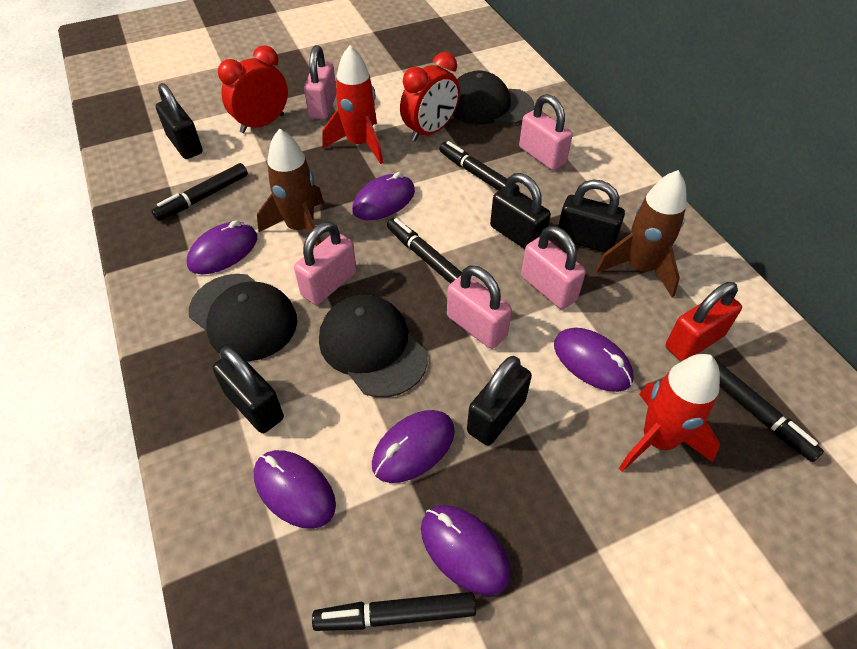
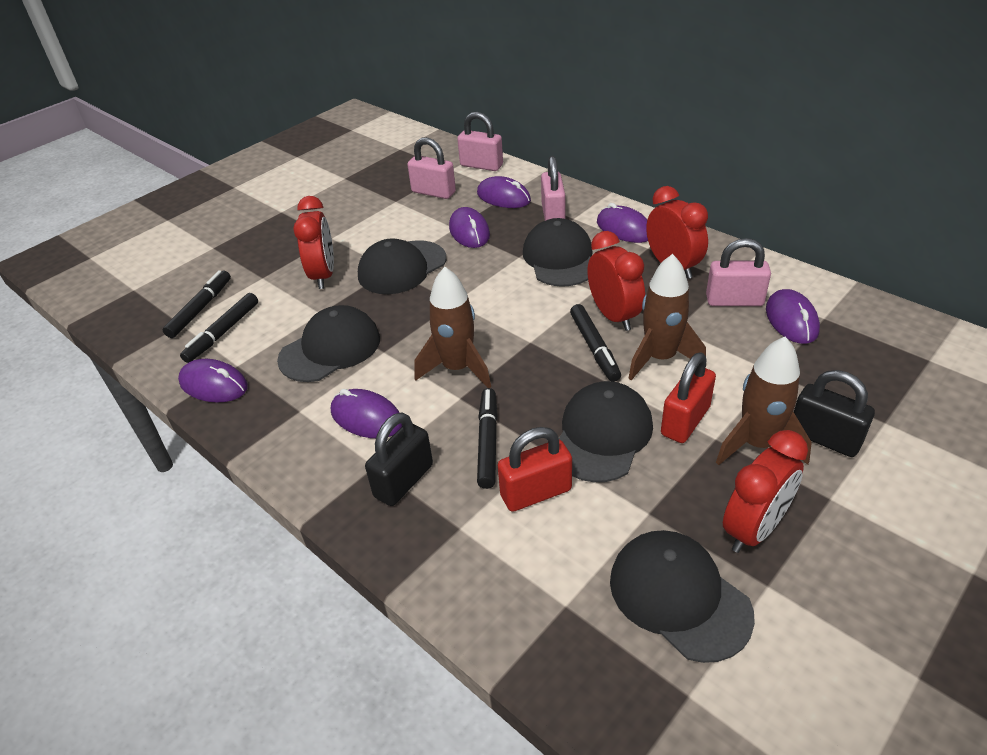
black cap: [189,274,297,361] [319,295,428,397] [453,70,535,124] = 3 -> [277,305,380,382] [358,238,446,294] [523,218,593,287] [559,381,653,482] [610,530,755,663] = 5
black marker: [152,163,248,221] [312,592,476,631] [387,218,462,284] [439,141,519,191] [714,358,824,462] = 5 -> [163,270,231,338] [180,293,258,363] [477,388,498,489] [570,304,621,382] = 4
black padlock: [156,83,203,159] [213,346,284,433] [467,356,532,446] [490,173,551,249] [558,180,625,252] = 5 -> [365,413,433,506] [794,370,875,457] = 2
brown rocket: [257,128,324,246] [596,170,687,297] = 2 -> [414,267,491,388] [628,254,706,380] [716,337,812,465] = 3
pink padlock: [294,222,357,305] [304,45,336,119] [447,265,512,349] [519,94,573,170] [521,226,586,309] = 5 -> [407,137,456,199] [457,112,503,171] [541,156,565,221] [706,238,771,306] = 4
red clock: [218,45,288,133] [400,52,460,142] = 2 -> [293,196,334,289] [587,231,645,331] [646,186,708,279] [723,430,808,553] = 4
red padlock: [665,282,742,361] = 1 -> [498,427,572,512] [661,352,716,443] = 2
red rocket: [322,45,383,164] [619,354,720,472] = 2 -> none = 0

